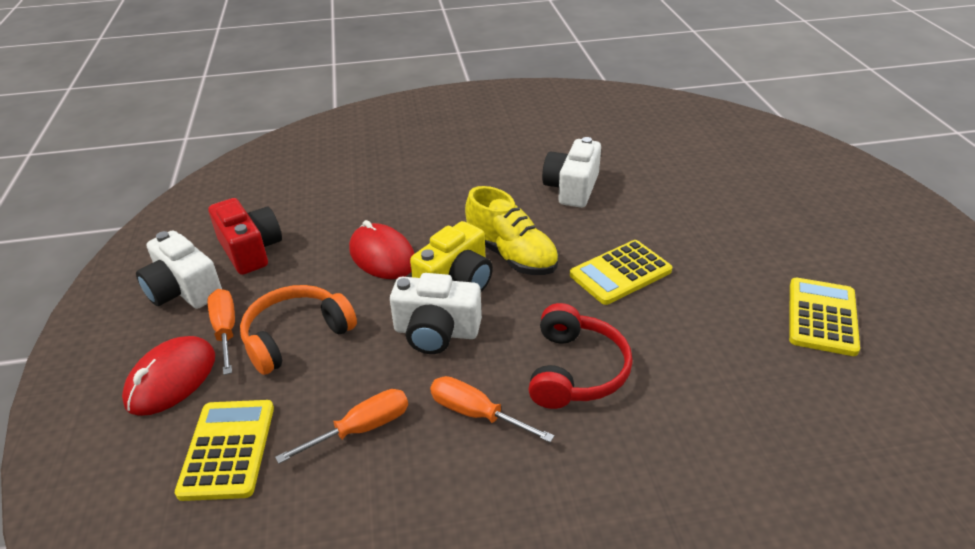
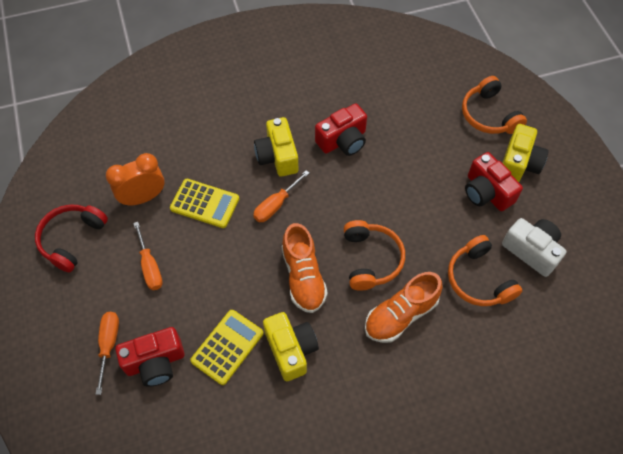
orange clock: none = 0 -> [106,153,164,206] = 1
orange headphones: [240,285,357,375] = 1 -> [344,220,405,291] [448,235,522,306] [462,76,527,134] = 3
orange shoe: none = 0 -> [282,223,328,313] [365,272,442,343] = 2
red camera: [209,198,282,275] = 1 -> [116,327,185,387] [315,103,367,156] [465,152,523,211] = 3
red mouse: [122,336,215,416] [349,220,415,279] = 2 -> none = 0
white camera: [136,230,222,309] [390,273,482,354] [542,137,601,208] = 3 -> [502,218,566,277] = 1
yellow calculator: [175,400,274,501] [570,240,672,305] [789,278,860,356] = 3 -> [170,179,239,228] [190,310,263,385] = 2
yellow camera: [410,221,493,292] = 1 -> [254,117,298,177] [263,312,319,381] [502,124,548,182] = 3
yellow shoe: [465,186,559,275] = 1 -> none = 0

